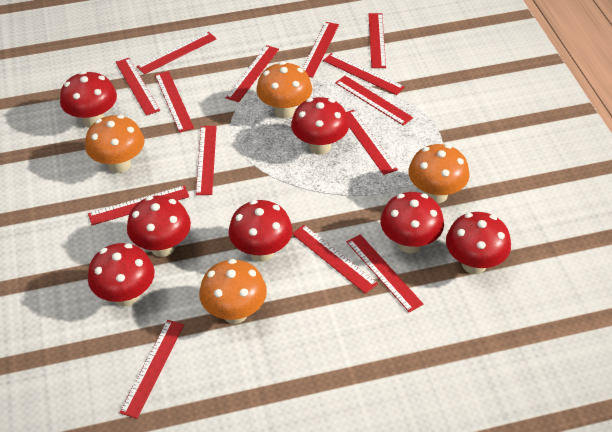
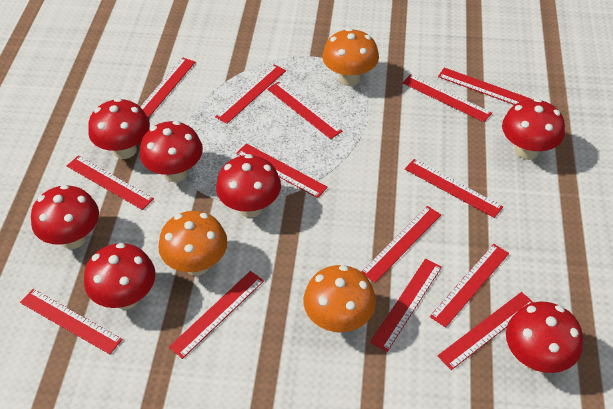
orange mushroom: [85,115,144,173] [199,259,267,324] [256,62,312,119] [408,144,470,203] = 4 -> [158,211,228,276] [303,265,376,333] [322,28,379,86] = 3

